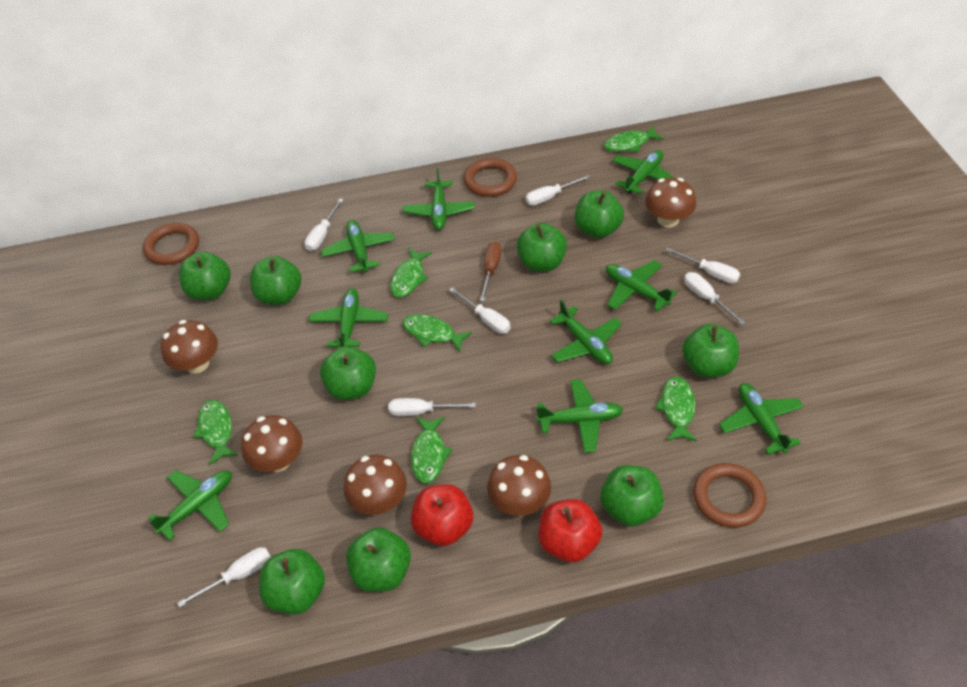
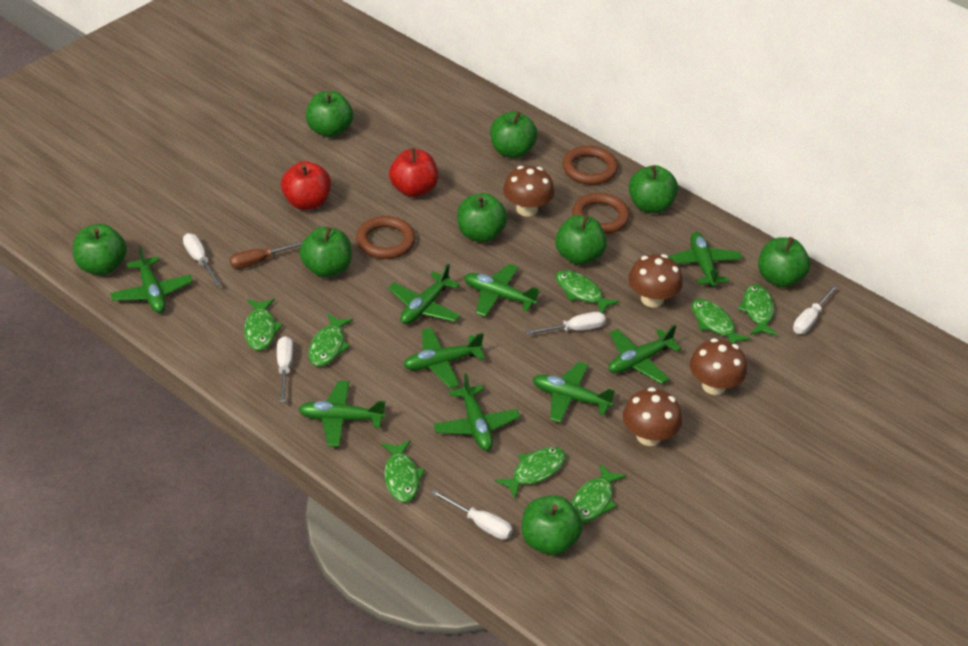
brown mushroom: [161,320,218,374] [241,415,303,472] [344,455,407,515] [487,455,551,516] [645,178,696,227] = 5 -> [503,166,554,217] [623,387,682,446] [628,254,683,307] [690,338,747,395] = 4
green fish: [193,400,238,465] [390,248,432,298] [402,314,472,352] [411,417,452,484] [604,126,664,152] [655,377,697,442] = 6 -> [244,299,283,351] [308,313,353,366] [381,440,425,503] [495,447,566,499] [556,270,620,314] [571,463,626,523] [691,299,751,344] [738,284,777,336] = 8
white screwdriver: [177,547,271,608] [305,199,344,251] [388,398,476,416] [449,287,511,334] [525,175,590,206] [665,248,740,283] [684,272,746,325] = 7 -> [183,233,221,286] [277,336,293,403] [431,490,513,540] [525,312,606,335] [793,285,837,334] = 5

